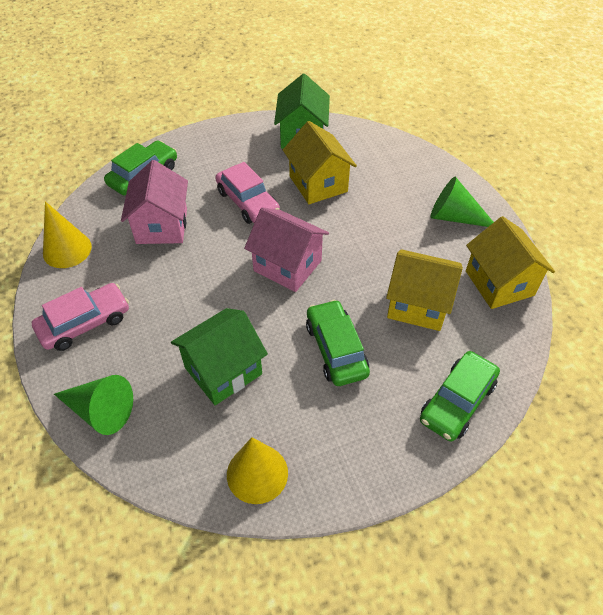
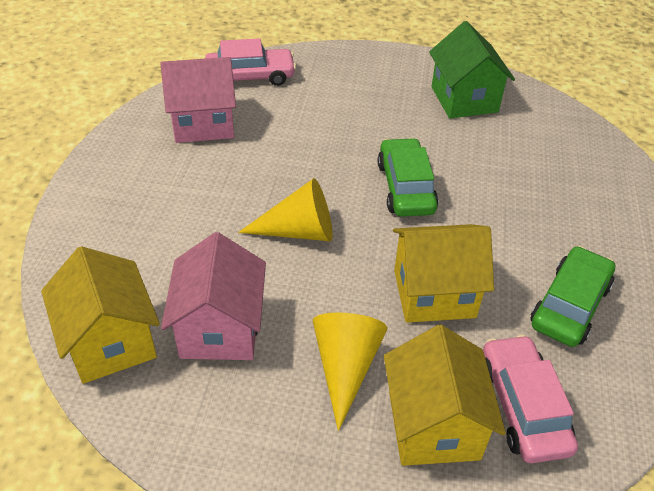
green car: [104,141,177,195] [306,299,370,386] [420,351,500,442] = 3 -> [378,138,438,217] [530,246,615,347] = 2
green cone: [54,375,133,435] [430,177,494,227] = 2 -> none = 0
green house: [171,308,268,405] [274,74,330,149] = 2 -> [429,21,515,118] = 1

